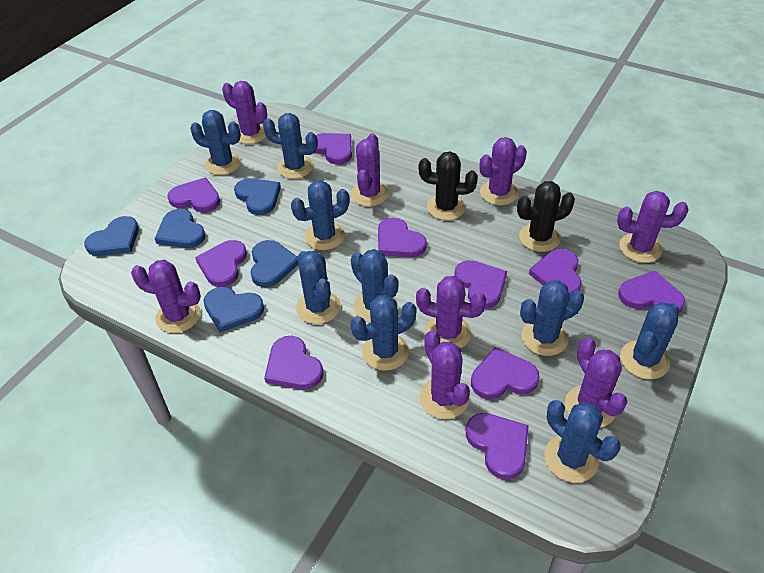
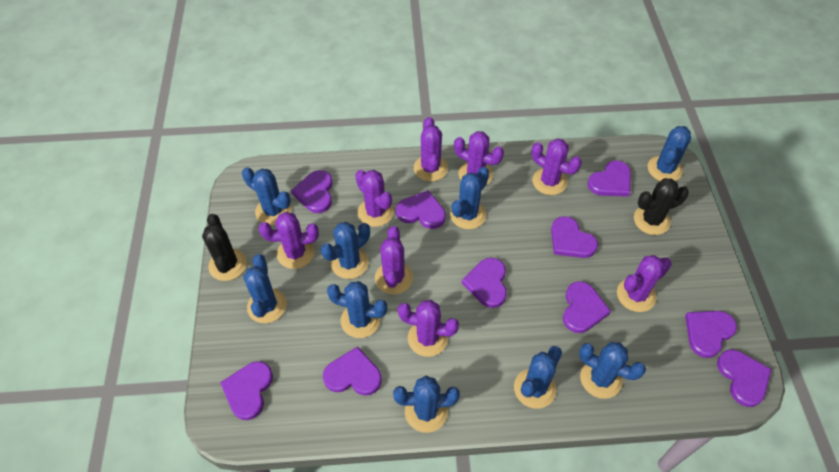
blue heart: [84,216,139,256] [155,209,206,248] [203,287,264,332] [234,178,281,215] [250,240,298,287] = 5 -> none = 0

